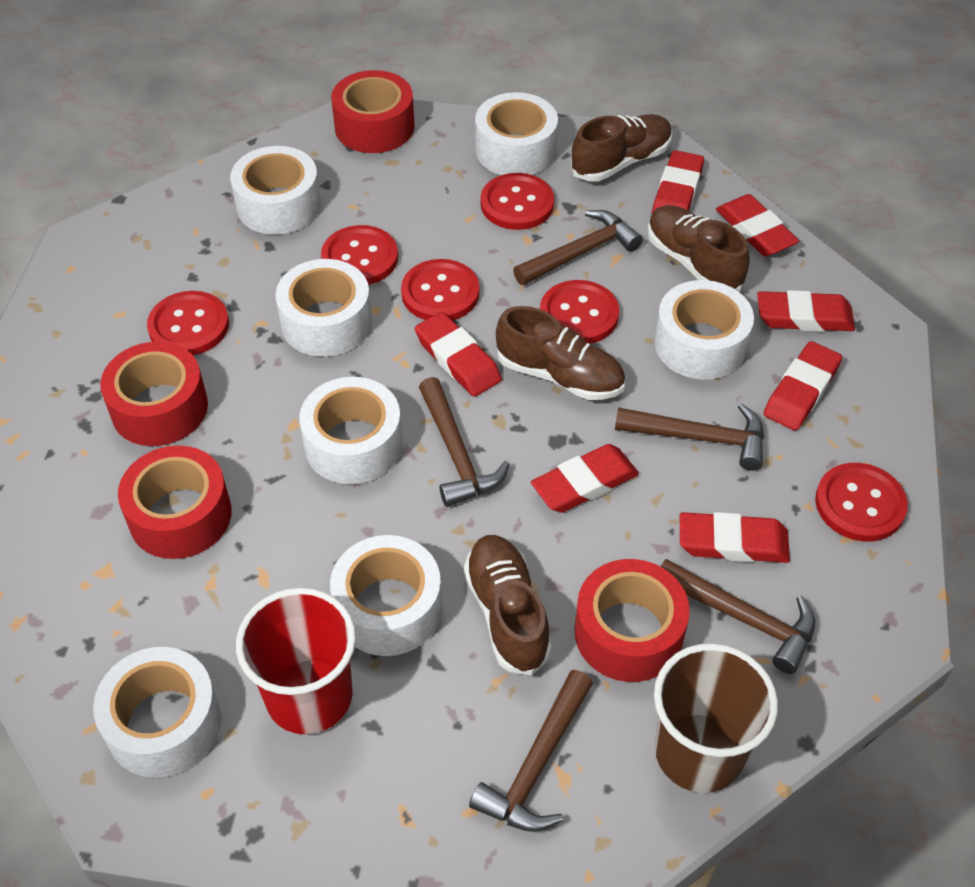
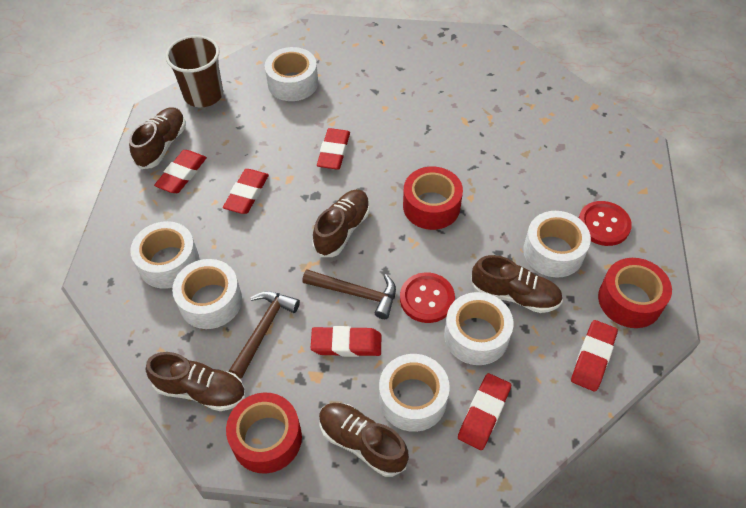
brown hammer: [419,377,510,507] [469,670,593,832] [513,210,643,285] [615,404,764,471] [660,559,815,674] = 5 -> [229,291,300,379] [302,270,396,319] = 2
brown shoe: [464,535,552,675] [496,306,625,400] [570,114,673,182] [647,205,750,292] = 4 -> [129,107,186,169] [146,352,246,411] [312,189,370,257] [319,403,409,477] [471,255,563,313] = 5
red button: [147,291,229,355] [321,225,398,285] [401,259,480,320] [480,173,554,230] [540,280,619,344] [815,463,908,541] = 6 -> [400,272,455,323] [579,201,632,246] = 2
red cup: [236,588,356,734] = 1 -> none = 0
red eraser: [415,312,502,397] [531,444,639,513] [652,150,704,213] [680,512,790,563] [716,194,799,256] [757,290,855,332] [764,341,842,431] = 7 -> [154,150,207,193] [223,169,269,214] [311,326,381,357] [317,128,350,170] [458,373,511,450] [571,320,618,392] = 6
red tape: [100,342,208,446] [118,445,232,559] [331,70,415,153] [575,559,690,682] = 4 -> [226,393,302,474] [403,166,463,230] [598,258,672,328] = 3
white tape: [93,647,221,778] [230,146,321,235] [275,259,372,357] [299,377,403,484] [330,535,442,656] [475,92,558,175] [654,280,754,380] = 7 -> [130,221,199,289] [172,259,242,329] [265,47,318,101] [379,354,450,432] [444,292,513,365] [523,211,591,278] = 6

